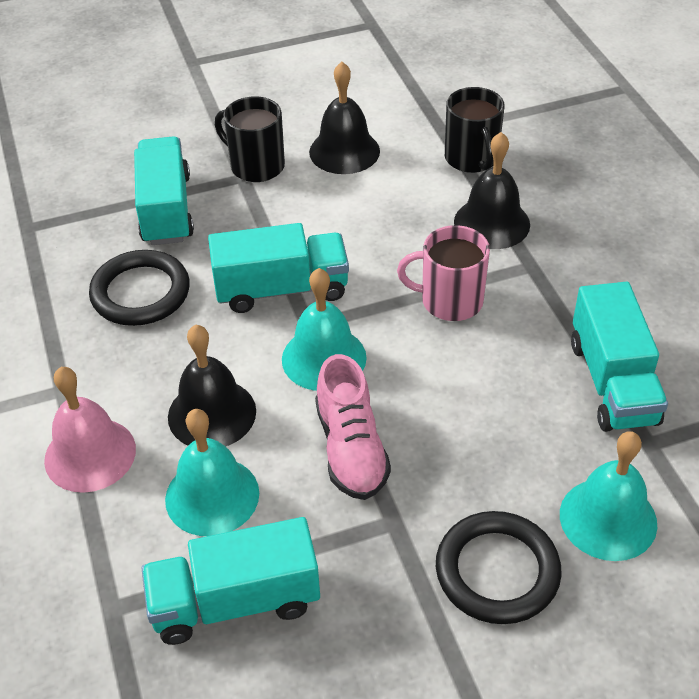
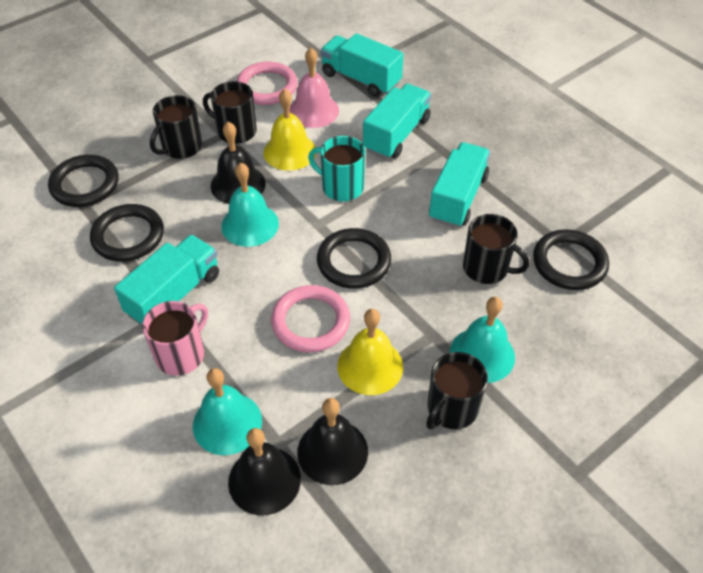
black mug: [215,96,285,182] [445,87,505,173] = 2 -> [150,95,202,159] [203,81,257,144] [426,352,488,429] [463,214,529,284] = 4
black ring: [89,250,190,326] [436,511,562,624] = 2 -> [48,155,118,207] [90,204,164,262] [317,228,391,289] [533,229,609,290] = 4
pink ring: none = 0 -> [237,61,298,105] [271,285,350,352] = 2
pink shoe: [315,354,391,500] = 1 -> none = 0
turquoise mug: none = 0 -> [308,136,365,201] = 1
yellow bell: none = 0 -> [263,89,316,171] [338,309,403,395] = 2

